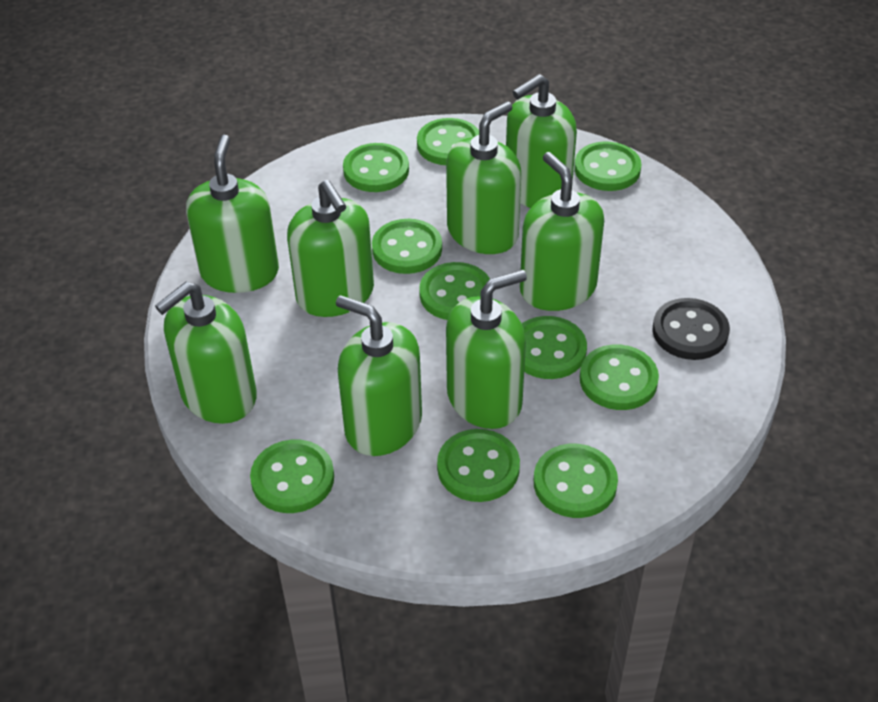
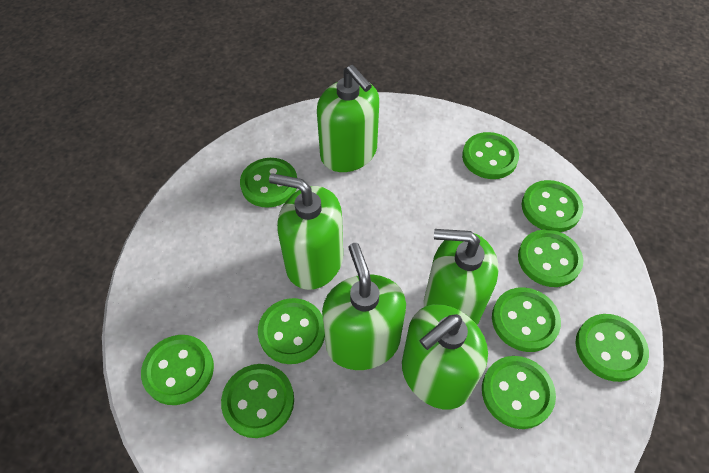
black button: [653,298,730,360] = 1 -> none = 0
green soap dispenser: [155,282,257,424] [186,135,279,293] [287,180,374,317] [336,295,422,456] [446,101,521,254] [446,270,527,429] [506,74,577,208] [520,152,604,311] = 8 -> [269,173,343,290] [317,65,379,172] [322,243,406,370] [402,304,488,409] [424,229,499,325] = 5

